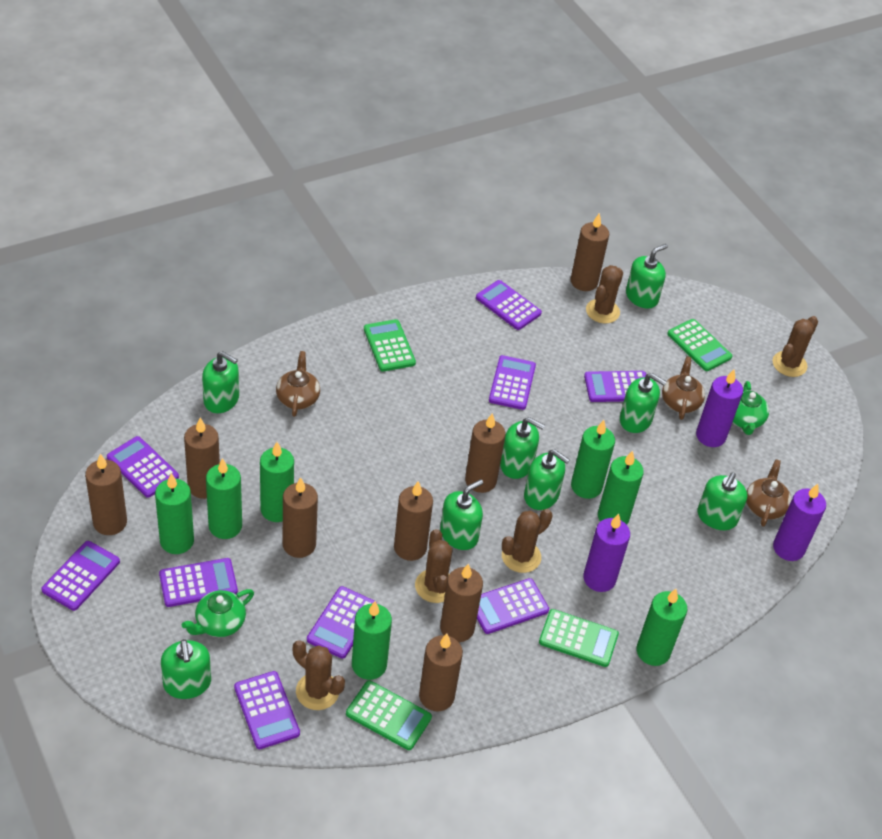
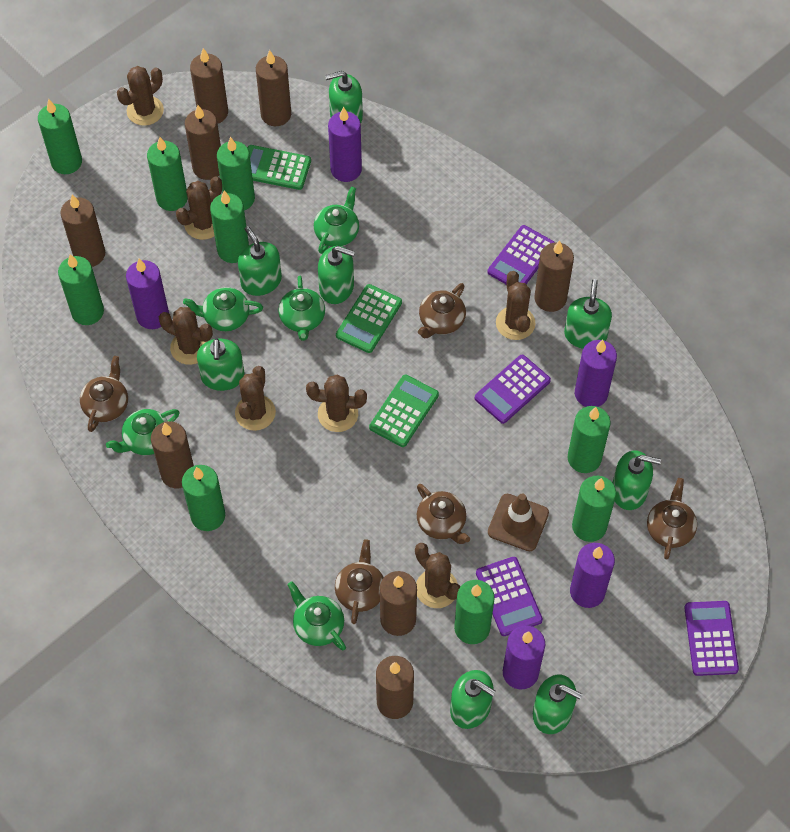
brown cactus: [293,640,345,710] [415,529,452,603] [502,509,552,573] [586,265,623,323] [773,316,818,377] = 5 -> [117,66,164,126] [159,307,213,365] [176,176,222,240] [235,366,276,431] [306,374,367,432] [415,543,460,608] [496,271,536,340] = 7
brown teapot: [276,351,320,417] [662,357,705,420] [746,459,791,527] = 3 -> [80,356,128,432] [335,539,384,624] [417,484,470,544] [418,283,466,339] [647,478,697,559] = 5
brown traffic cone: none = 0 -> [488,494,549,551] = 1
green calculator: [346,680,432,750] [364,319,416,372] [539,609,619,667] [667,319,732,371] = 4 -> [247,145,311,190] [336,284,402,353] [369,375,439,447] = 3
green candle: [155,473,194,554] [206,458,242,539] [260,442,294,522] [352,601,392,680] [571,420,615,499] [598,450,644,525] [636,589,687,666] = 7 -> [38,99,82,174] [58,254,104,325] [147,137,188,211] [182,465,225,531] [210,190,249,263] [217,137,255,210] [454,580,495,644] [568,406,610,473] [572,476,616,542] = 9
green teapot: [182,589,254,637] [732,381,769,435] = 2 -> [106,409,179,455] [183,287,263,331] [278,276,325,341] [287,581,346,651] [314,186,359,254] = 5
purple calculator: [41,541,120,611] [107,436,179,498] [159,558,238,607] [234,671,300,749] [307,586,377,659] [476,280,542,330] [477,578,549,634] [489,355,536,410] [584,371,646,402] = 9 -> [475,355,551,424] [476,557,543,636] [488,225,555,285] [684,601,739,676] = 4
purple candle: [583,514,630,592] [696,370,743,447] [773,484,826,561] = 3 -> [126,259,169,329] [328,107,362,182] [503,626,545,689] [570,543,615,608] [575,340,617,407] = 5

